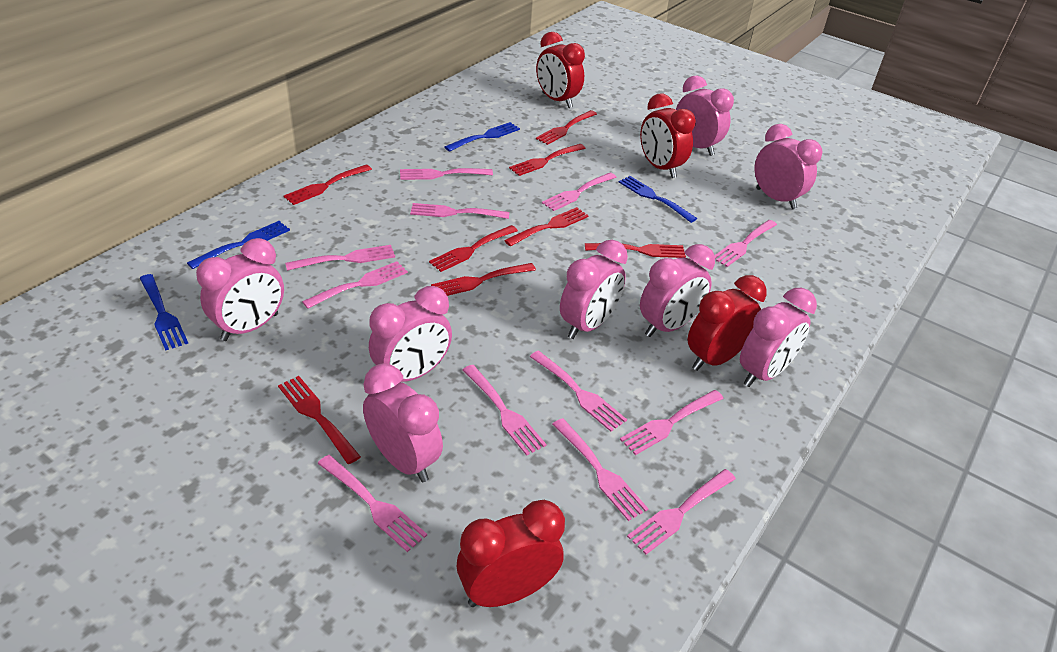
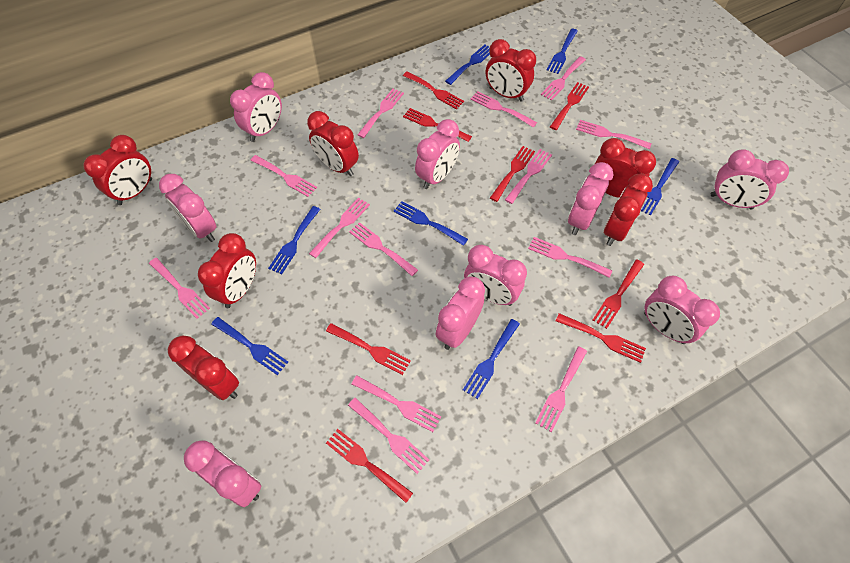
blue fork: [139,274,188,351] [187,221,290,269] [445,122,520,152] [619,176,697,223] = 4 -> [211,317,288,375] [268,206,320,274] [394,201,468,246] [445,45,490,85] [463,319,520,399] [547,29,578,74] [641,158,679,216] = 7
pink clock: [196,238,284,341] [363,364,443,482] [369,286,452,382] [560,240,628,339] [640,244,715,337] [676,76,734,156] [740,288,817,387] [755,124,822,210] = 8 -> [159,174,216,242] [184,440,261,507] [230,72,282,142] [415,119,460,189] [436,277,485,350] [464,245,527,306] [568,162,613,235] [644,276,720,344] [711,149,789,209] = 9
pink fork: [285,245,395,271] [302,261,408,309] [318,455,427,552] [400,168,493,180] [410,203,509,219] [463,365,547,456] [530,351,627,432] [542,173,616,211] [552,418,649,521] [620,390,724,455] [627,469,736,555] [715,220,777,267] = 12 -> [149,258,210,319] [250,155,317,197] [309,197,370,258] [348,398,429,474] [349,222,418,276] [352,376,441,432] [357,89,404,138] [470,91,537,127] [505,149,552,204] [528,237,612,278] [536,346,587,432] [541,56,586,101] [576,120,652,149] = 13
red clock: [457,500,565,607] [536,32,585,108] [640,94,696,178] [688,275,767,371] = 4 -> [84,135,152,205] [168,335,239,400] [198,233,256,308] [307,111,359,176] [486,39,536,101] [595,138,656,198] [604,173,653,246] = 7

